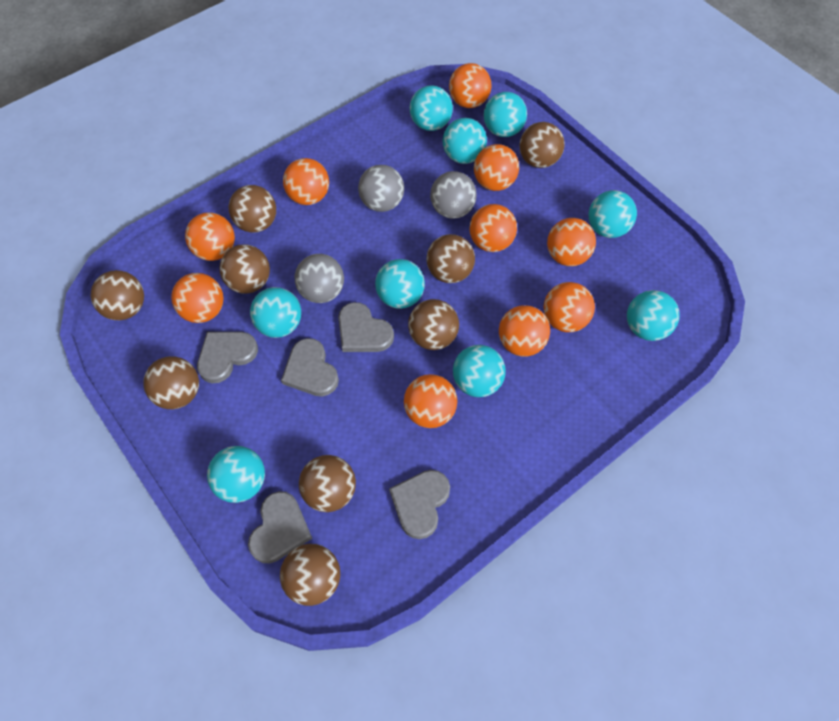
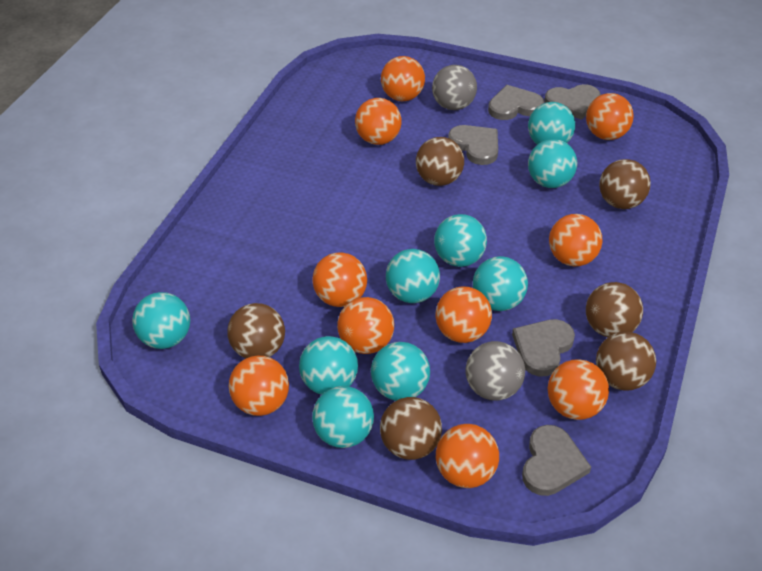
brown ball: [91,270,144,320] [143,356,199,409] [220,244,270,294] [228,185,276,232] [280,544,340,606] [299,455,356,512] [408,299,459,350] [427,234,475,283] [520,122,564,168] = 9 -> [227,303,285,358] [380,397,442,460] [416,137,464,186] [586,282,643,337] [596,332,656,391] [599,159,651,209] = 6
grey ball: [295,254,344,303] [358,165,404,212] [430,171,477,219] = 3 -> [432,65,477,110] [466,341,525,401] = 2

